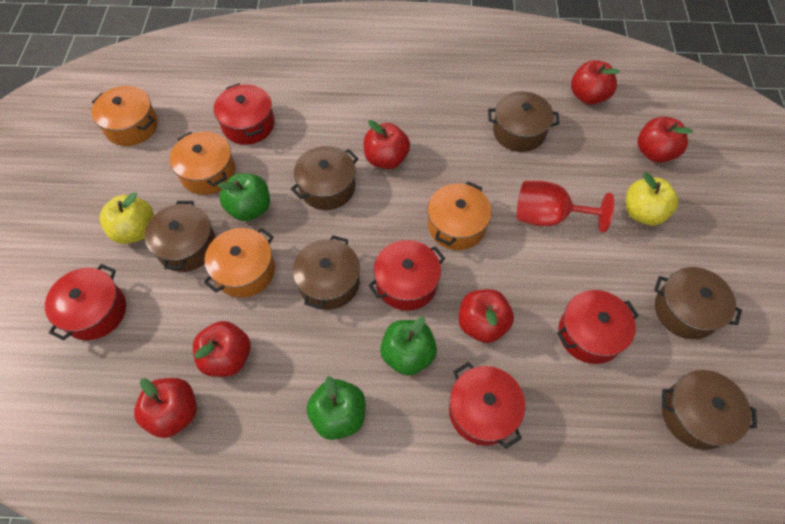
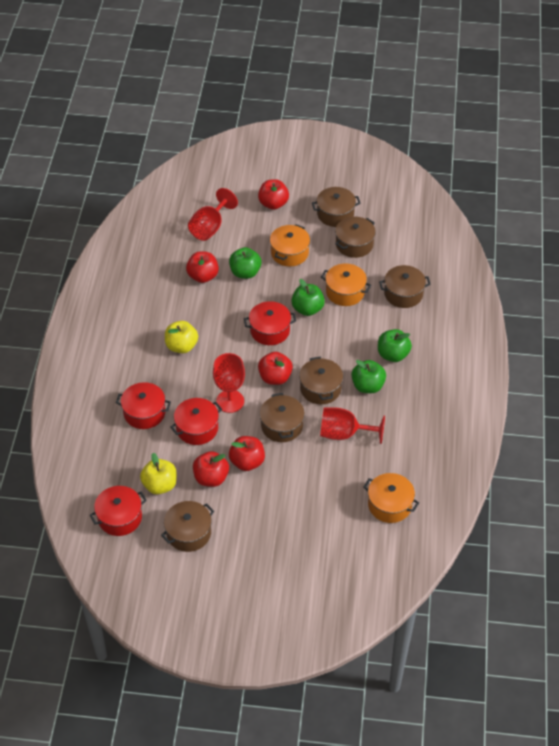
green apple: [217,173,270,221] [307,376,365,440] [380,317,437,376] = 3 -> [229,247,262,279] [291,279,325,316] [351,360,386,393] [378,329,412,362] = 4
orange pot: [91,86,158,146] [170,131,236,195] [204,228,275,298] [428,182,492,250] = 4 -> [270,224,310,266] [321,263,371,306] [364,473,419,523] = 3
red apple: [134,378,197,438] [193,321,251,377] [363,120,410,169] [458,289,514,343] [571,60,620,105] [638,117,693,163] = 6 -> [186,251,219,283] [193,451,229,487] [229,436,265,471] [258,179,289,210] [258,352,293,385] = 5
red goblet: [517,181,614,233] = 1 -> [188,188,238,241] [213,353,245,413] [320,407,385,444] = 3
red pot: [45,264,126,340] [214,83,275,145] [368,240,445,311] [449,362,525,449] [557,290,639,364] = 5 -> [90,486,147,536] [116,382,171,429] [170,398,222,445] [244,301,296,345] = 4

